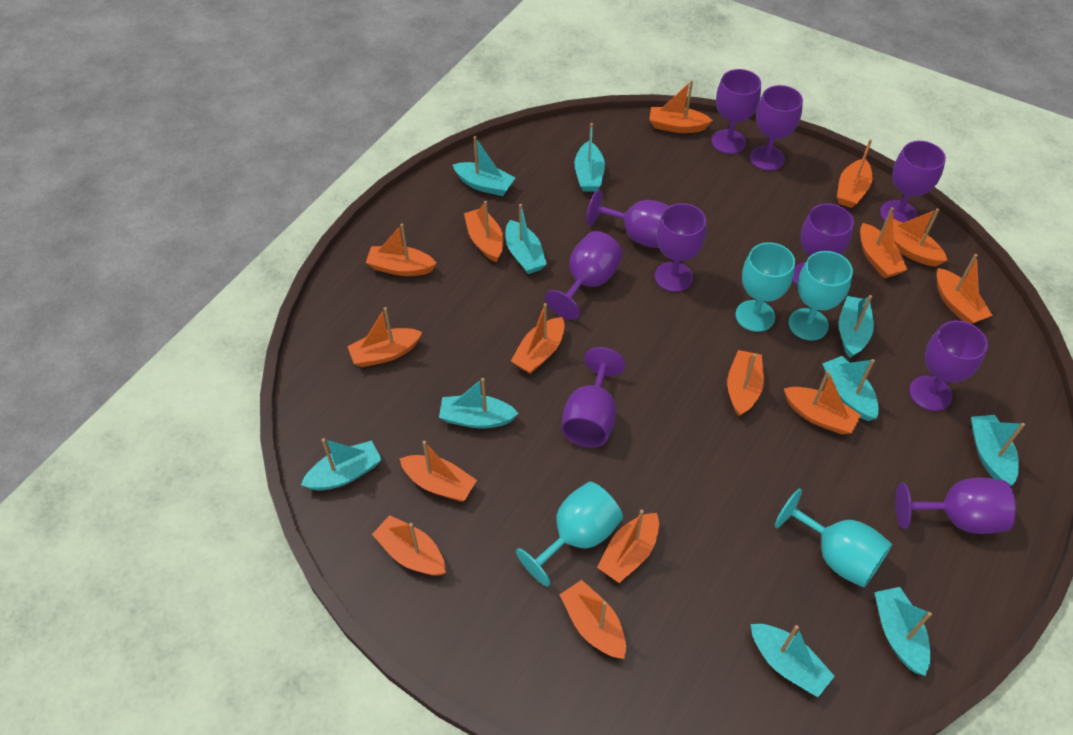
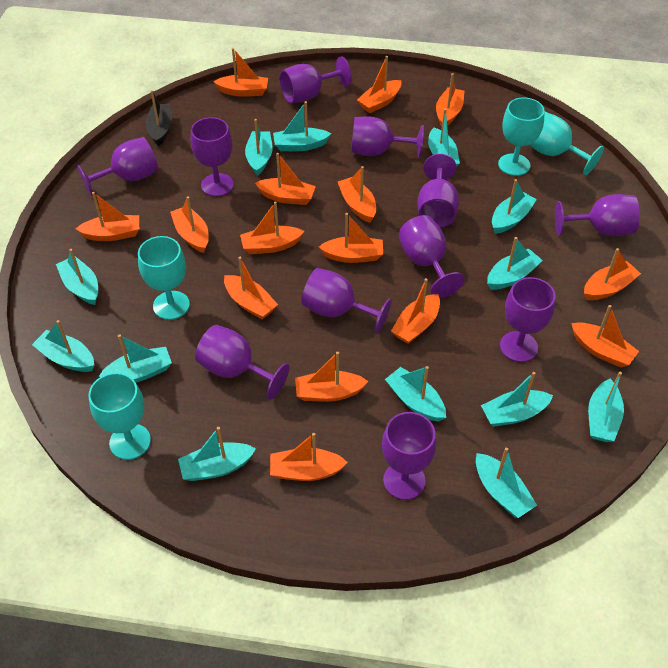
black boat: none = 0 -> [145,90,172,146] = 1
purple goblet: [545,231,623,320] [561,347,626,447] [587,189,669,248] [655,203,706,292] [711,69,761,154] [750,85,803,171] [793,203,854,285] [880,141,946,223] [895,478,1016,534] [909,320,988,411] = 10 -> [77,137,158,196] [191,117,234,197] [195,325,290,400] [280,56,351,103] [302,268,392,334] [351,116,424,157] [382,412,436,500] [399,215,465,298] [417,154,459,227] [500,277,556,362] [555,194,640,236] = 11
turquoise boat: [301,438,382,491] [439,378,519,429] [453,136,516,196] [505,204,547,274] [575,123,605,192] [751,624,835,697] [822,356,879,421] [839,295,874,358] [874,587,932,676] [971,415,1025,486] = 10 -> [32,320,94,372] [56,249,98,305] [99,334,172,383] [178,427,256,481] [245,119,273,176] [273,101,331,151] [385,366,446,421] [428,109,460,167] [476,448,537,518] [481,372,553,427] [487,237,543,290] [492,179,537,234] [588,372,624,442] = 13

